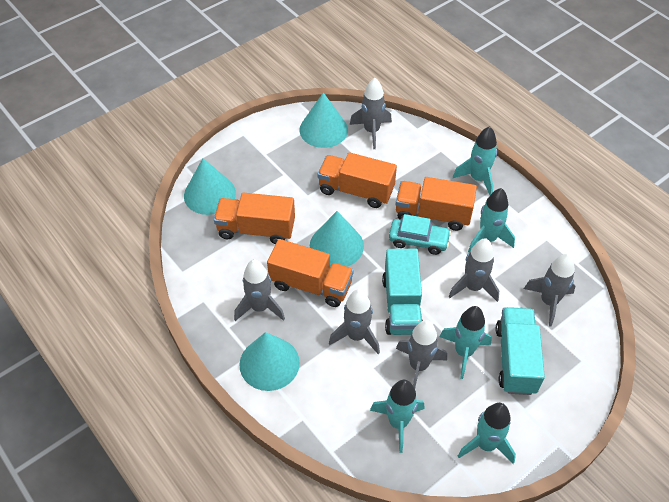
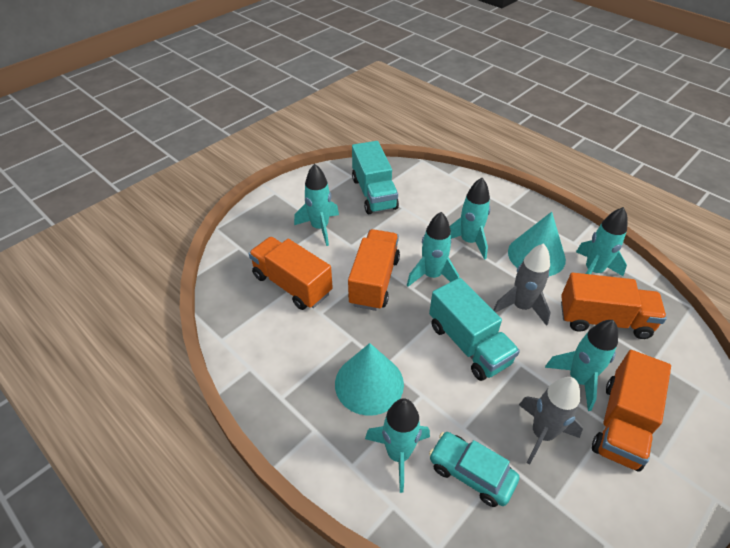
grey rocket: [234,260,285,321] [329,289,380,354] [350,78,392,149] [396,320,447,389] [449,238,499,302] [524,254,575,326] = 6 -> [493,243,551,326] [519,377,583,465] = 2
turquoise cone: [184,158,236,215] [240,332,300,391] [299,92,348,148] [310,211,364,266] = 4 -> [335,343,404,416] [508,212,566,276] = 2
turquoise rocket: [370,380,425,453] [439,306,492,379] [453,126,497,195] [458,403,516,464] [468,188,515,253] = 5 -> [294,164,339,246] [365,398,430,493] [407,212,459,287] [450,178,490,260] [545,320,618,411] [576,207,628,276] = 6

